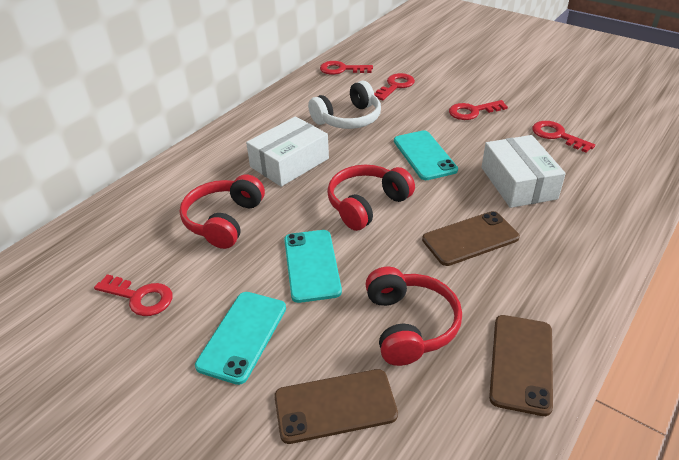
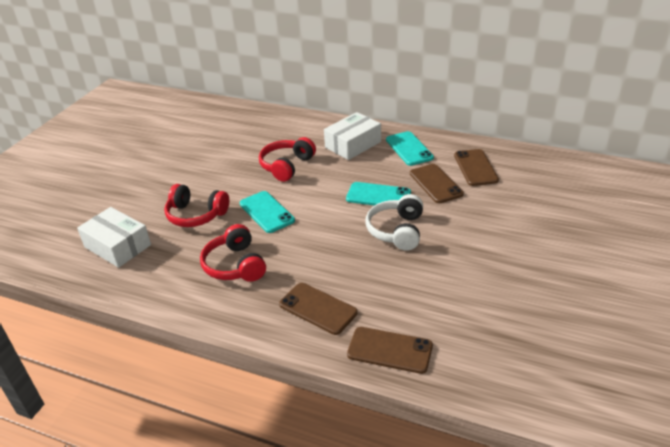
brown phone: [274,369,398,444] [422,211,520,266] [489,315,553,416] = 3 -> [279,283,358,335] [347,327,433,374] [410,164,464,203] [454,149,499,186] = 4
red key: [94,274,172,316] [320,61,373,75] [374,73,415,100] [449,100,508,120] [532,121,595,153] = 5 -> none = 0

